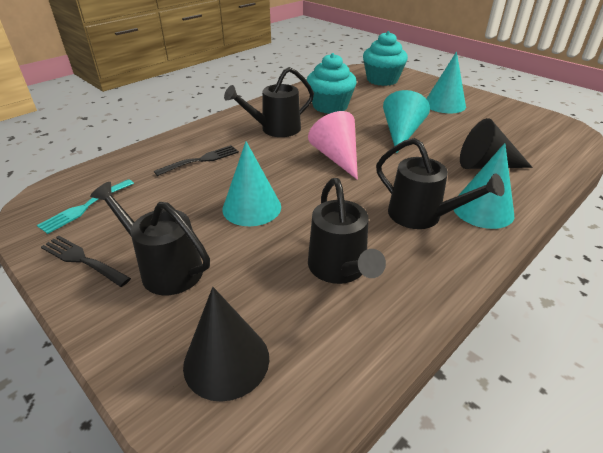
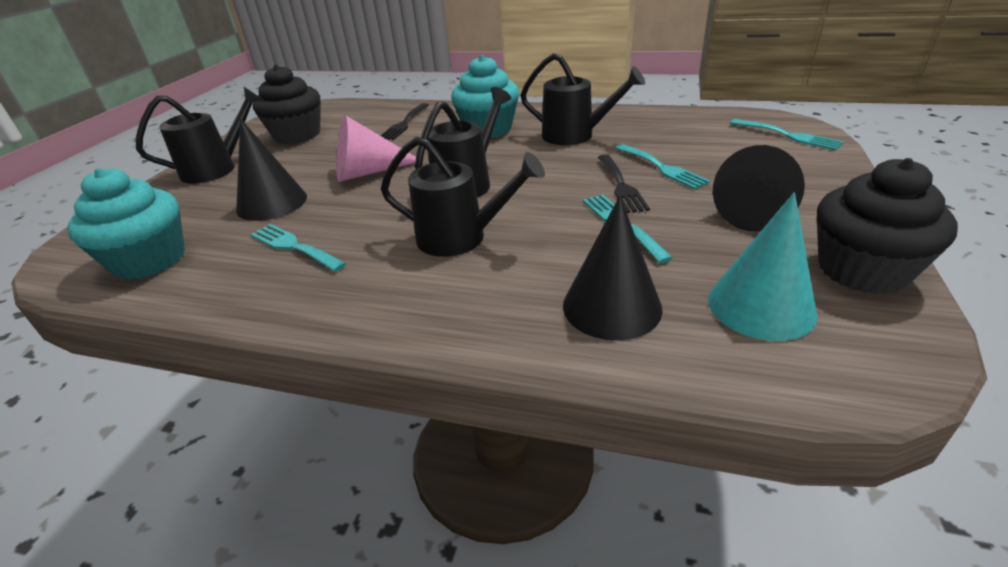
black cone: [183,287,269,402] [460,118,533,169] = 2 -> [236,119,307,221] [563,196,663,341] [713,145,805,232] = 3
black cupcake: none = 0 -> [253,65,321,144] [817,158,958,294] = 2
turquoise cone: [222,141,281,226] [383,90,430,153] [426,52,466,113] [454,143,514,229] = 4 -> [708,192,818,341] = 1
turquoise fork: [37,179,134,234] = 1 -> [250,224,347,272] [583,194,673,263] [615,144,710,189] [730,119,844,150] = 4

